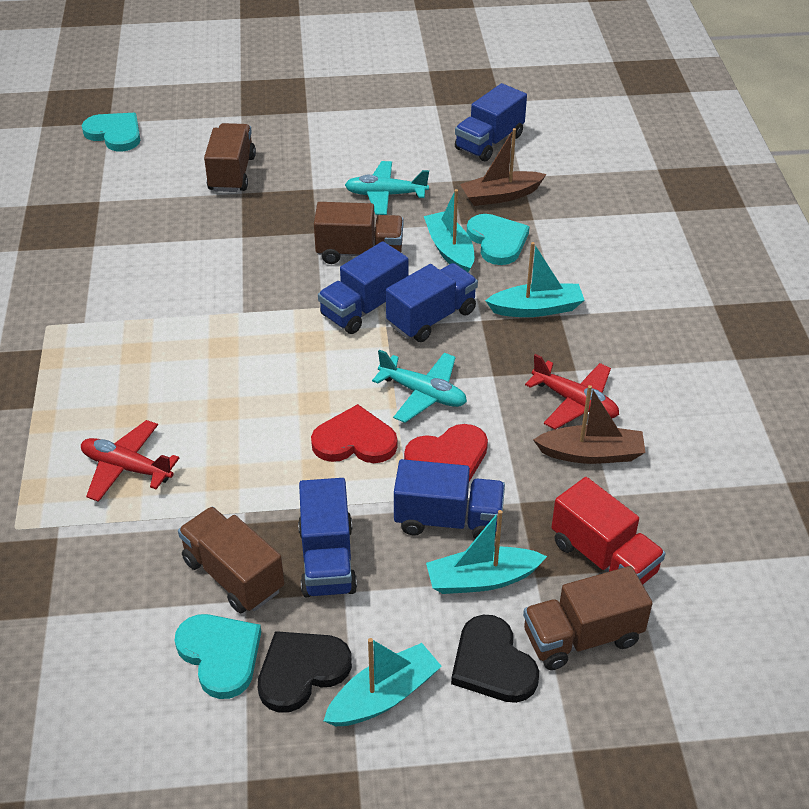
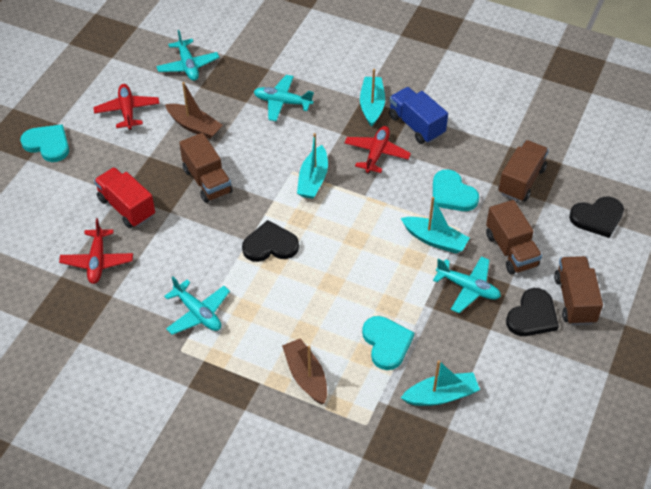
black heart: [258,631,352,713] [451,615,539,703] = 2 -> [242,220,299,262] [506,288,559,336] [569,196,624,238] = 3
blue truck: [298,478,357,597] [318,241,408,334] [386,263,478,342] [394,459,505,539] [455,83,527,161] = 5 -> [389,87,448,144] = 1
red heart: [311,404,397,463] [404,424,488,482] = 2 -> none = 0
red plane: [81,420,179,502] [525,354,619,429] = 2 -> [59,218,133,284] [93,84,159,130] [344,126,411,174] = 3
turquoise plane: [345,161,429,215] [372,349,467,423] = 2 -> [156,30,219,81] [164,277,230,335] [254,75,314,121] [433,256,501,313] = 4

